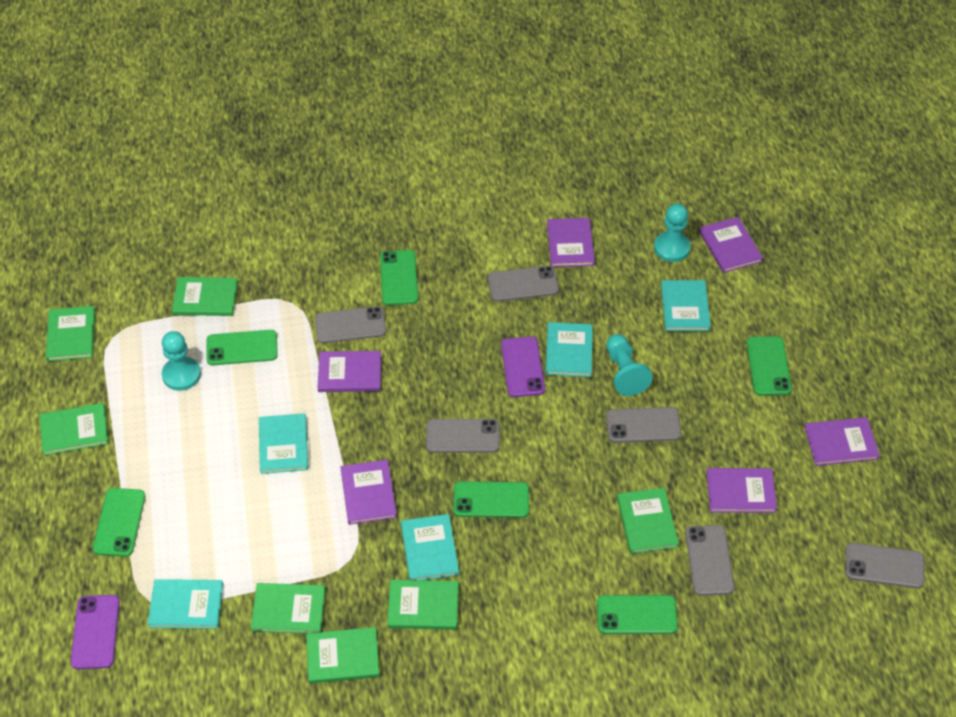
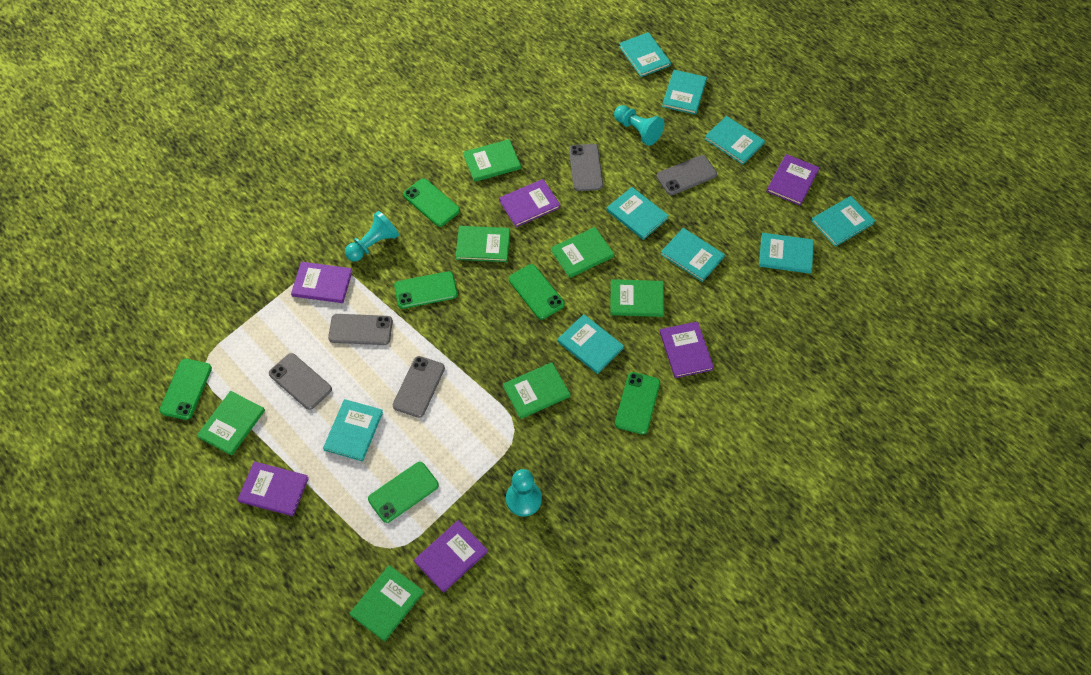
grey phone: [315,306,386,343] [426,419,500,453] [488,266,559,302] [606,407,681,443] [685,525,735,596] [845,543,924,588] = 6 -> [269,353,332,410] [328,314,393,345] [393,356,445,418] [569,144,603,191] [657,155,717,195] = 5
purple phone: [71,595,120,669] [501,337,545,397] = 2 -> none = 0
turquoise book: [148,579,223,629] [259,413,308,474] [401,514,459,580] [546,322,593,377] [661,280,711,331] = 5 -> [323,399,383,462] [557,314,624,374] [607,187,669,240] [619,32,671,77] [660,228,725,282] [662,70,707,115] [705,116,765,165] [759,233,814,274] [811,196,875,247] = 9

